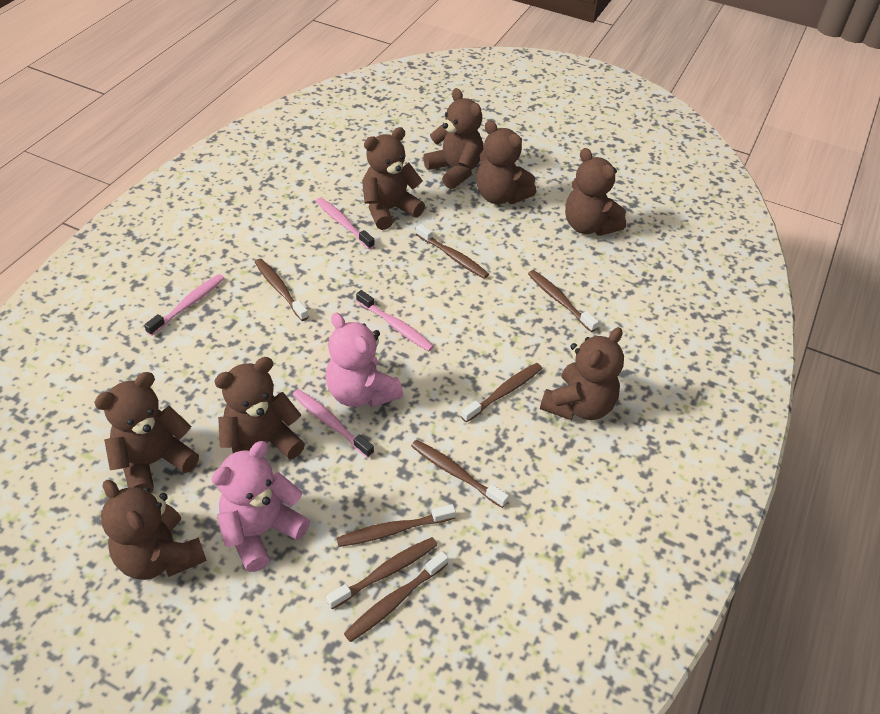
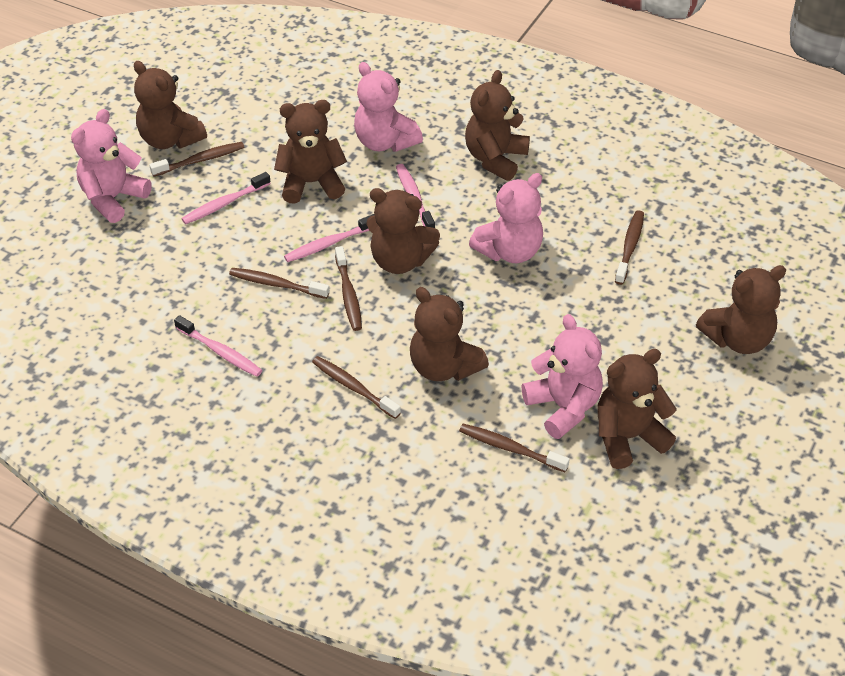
brown teddy bear: [94,372,199,493] [101,480,207,580] [214,357,305,459] [362,127,425,230] [423,88,483,189] [476,120,536,204] [540,327,624,420] [565,148,626,236] = 8 -> [134,61,207,149] [274,100,347,204] [366,188,440,274] [410,287,489,381] [465,70,530,181] [598,349,677,469] [696,265,786,354] = 7
brown toothbrush: [255,259,309,321] [326,537,437,609] [337,504,456,547] [344,551,448,642] [411,440,509,508] [416,224,489,279] [461,363,542,423] [528,270,599,332] = 8 -> [149,142,244,177] [229,268,329,299] [312,356,401,419] [335,246,362,331] [459,424,570,472] [615,210,644,285] = 6
pink teddy bear: [211,441,310,572] [326,312,403,408] = 2 -> [71,109,152,223] [354,62,423,152] [469,173,543,263] [522,314,603,439] = 4

